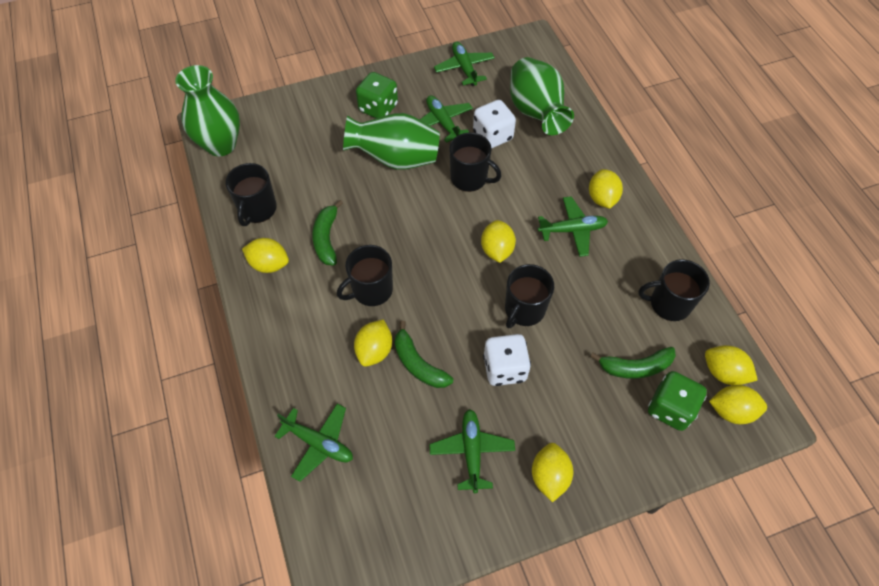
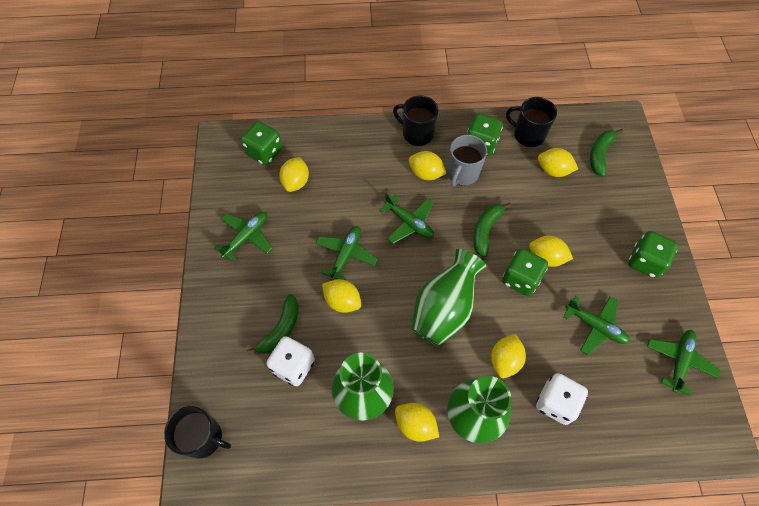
black mug: [226,163,277,226] [337,245,393,306] [449,133,501,192] [505,264,554,328] [638,259,710,321] = 5 -> [164,406,231,458] [393,95,439,146] [506,97,557,147] = 3
green dice: [356,72,398,118] [648,371,707,431] = 2 -> [241,121,282,165] [467,113,503,156] [502,248,548,296] [629,231,678,278] = 4
grey mug: none = 0 -> [447,135,487,187] = 1

